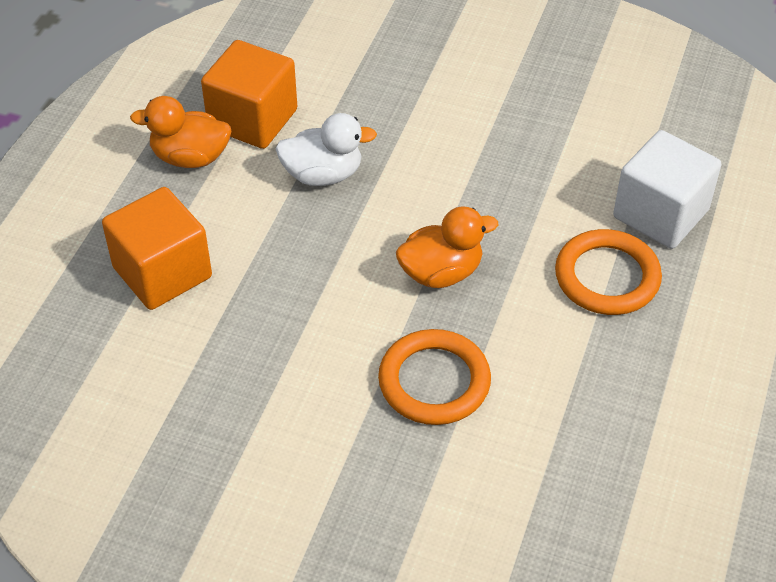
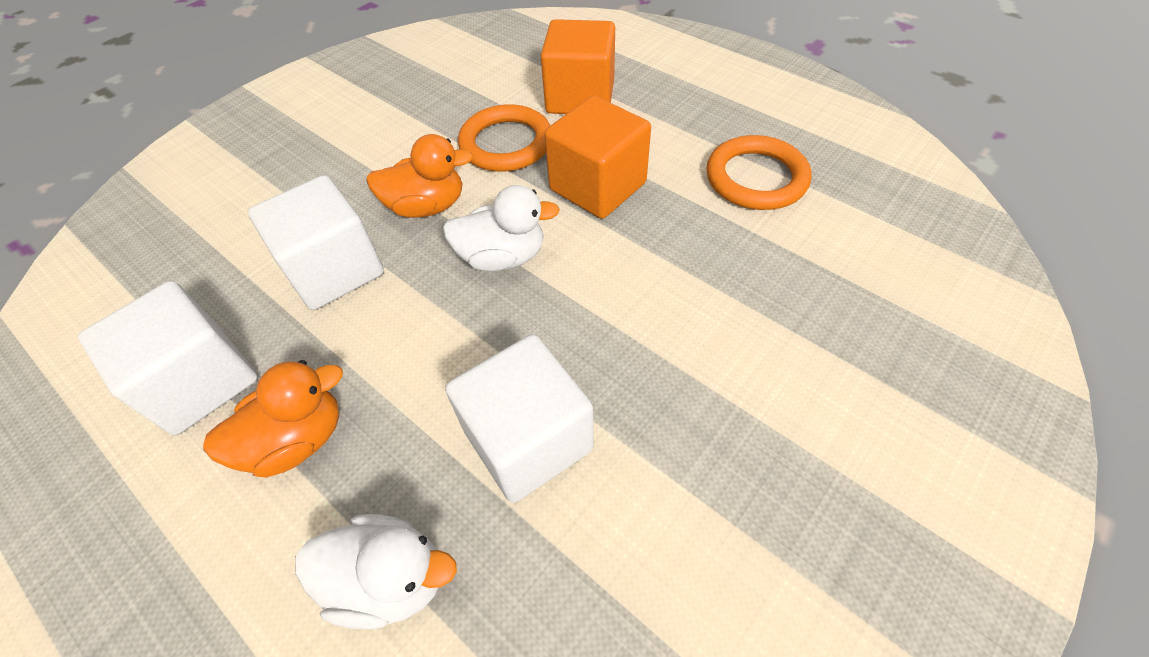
white cube: [613,130,721,249] = 1 -> [78,281,258,436] [248,175,384,310] [445,334,594,503] = 3
white duck: [275,113,377,186] = 1 -> [295,514,457,630] [443,185,560,271] = 2

